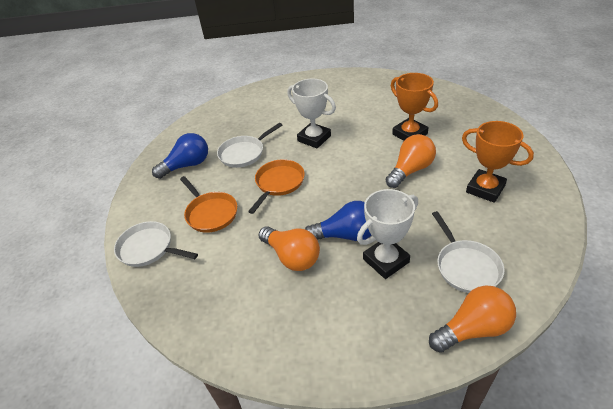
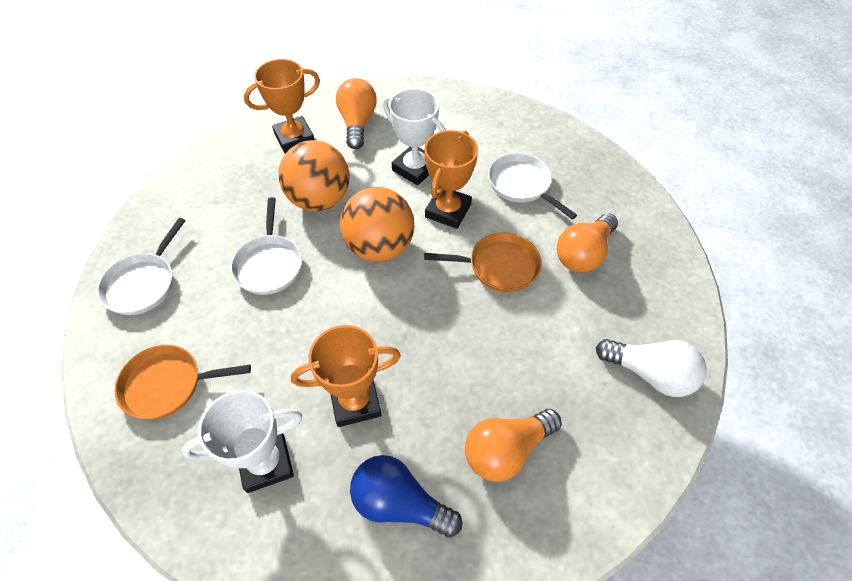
blue light bulb: [152,133,208,179] [305,201,372,241] = 2 -> [350,455,462,538] = 1
orange ball: none = 0 -> [279,140,350,211] [340,187,414,262] = 2
orange trophy: [391,73,438,141] [462,121,534,203] = 2 -> [244,59,320,153] [291,325,401,427] [424,130,478,229] = 3
white light bulb: none = 0 -> [596,339,707,397] = 1

